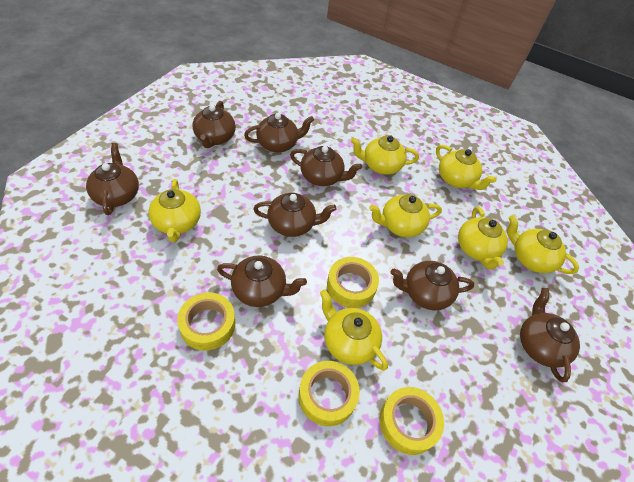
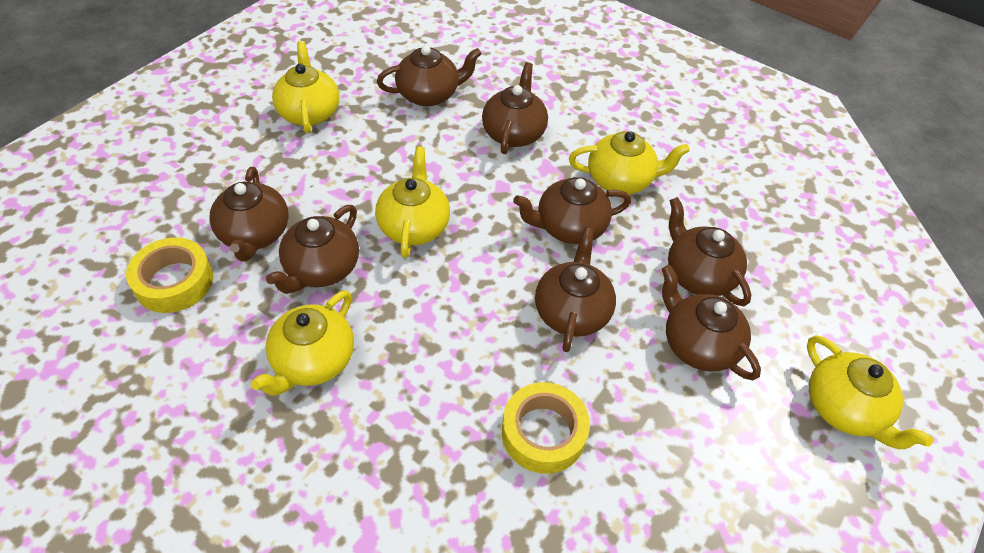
yellow tape: [177,292,235,351] [299,361,360,426] [327,257,379,308] [379,387,444,455] = 4 -> [126,238,213,313] [502,382,590,474] = 2
yellow teapot: [149,179,201,242] [320,289,388,370] [351,136,419,175] [369,195,442,237] [436,145,497,190] [458,207,508,270] [507,215,579,274] = 7 -> [251,290,354,396] [272,41,340,133] [375,146,450,258] [569,131,690,194] [807,335,933,449] = 5

